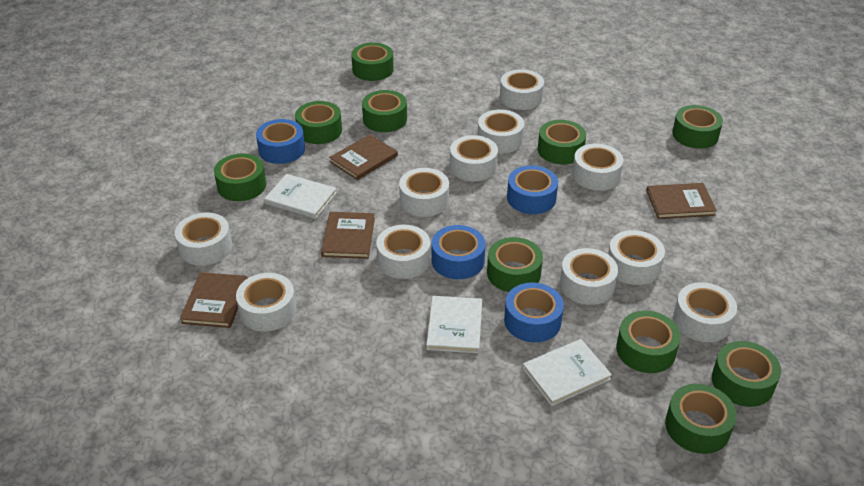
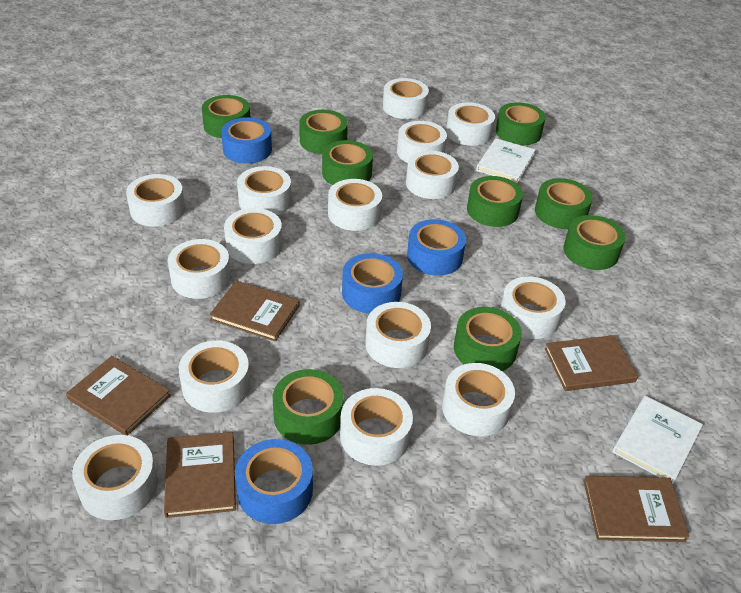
brown book: [180,272,248,328] [321,212,375,259] [329,134,398,180] [646,183,717,219] = 4 -> [66,356,171,435] [164,432,236,518] [209,280,299,342] [545,335,638,391] [584,476,689,542] = 5
green tape: [214,154,266,201] [295,101,342,144] [351,43,394,81] [362,90,407,132] [487,237,543,292] [538,120,586,165] [616,311,681,373] [665,384,737,454] [672,105,723,149] [712,341,781,407] = 10 -> [202,95,250,138] [273,369,344,445] [299,110,348,154] [322,140,373,185] [454,307,522,371] [467,176,523,227] [496,102,546,145] [535,178,593,229] [564,215,625,270] = 9
white book: [264,174,337,219] [426,296,482,353] [522,339,612,406] = 3 -> [476,138,535,183] [612,396,703,484] = 2
white tape: [175,213,232,266] [236,273,296,332] [376,225,430,279] [399,168,449,217] [450,135,498,181] [478,110,524,153] [500,69,544,110] [560,248,618,305] [572,144,623,190] [608,230,665,285] [673,282,737,342] = 11 -> [72,435,158,520] [126,174,185,227] [168,239,231,299] [179,340,250,413] [224,208,282,264] [237,166,292,215] [328,179,382,231] [340,388,413,466] [365,302,431,368] [383,78,429,119] [397,121,447,163] [406,151,459,199] [442,363,515,436] [446,102,495,146] [500,276,566,339] = 15

